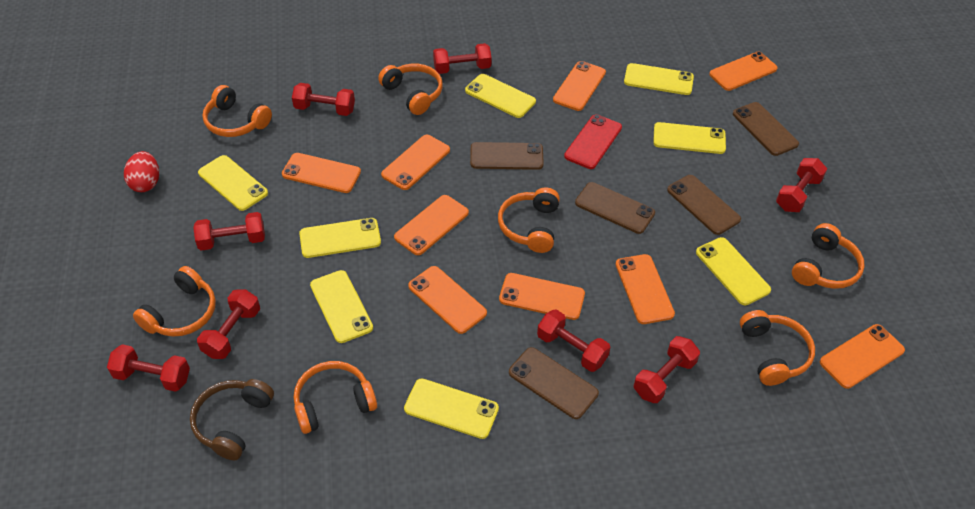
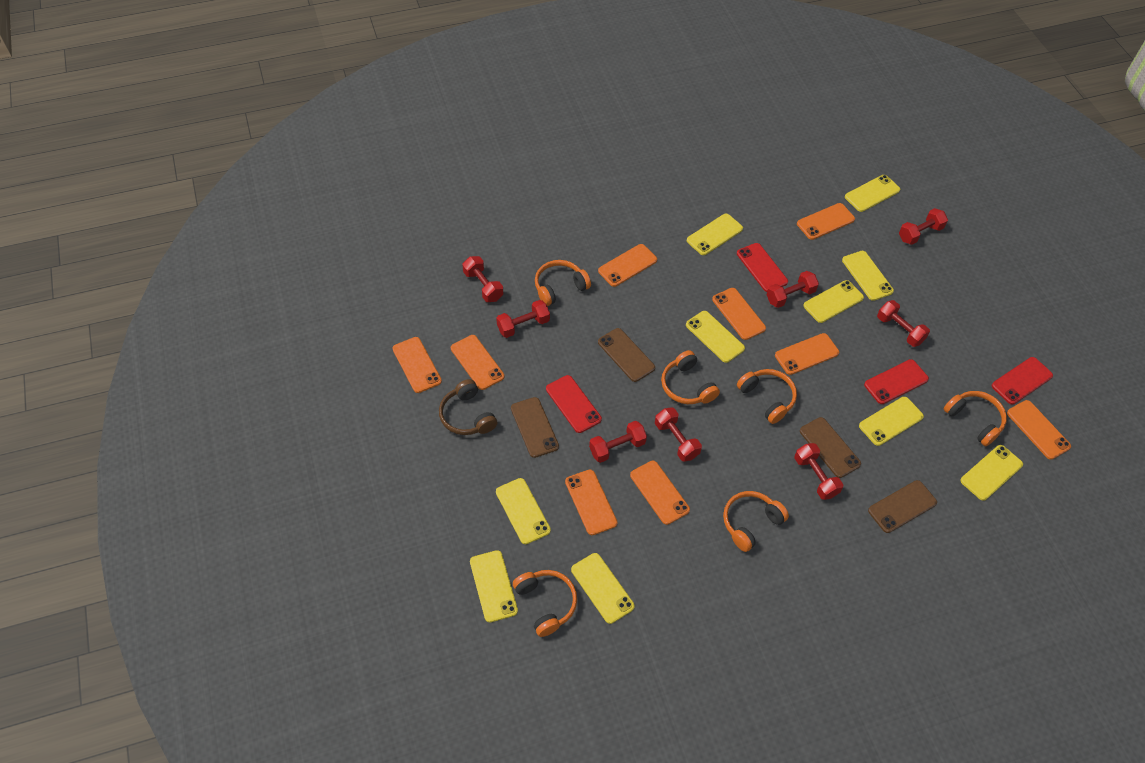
brown phone: [470,142,544,170] [509,347,599,419] [575,182,655,234] [667,175,741,235] [733,102,799,156] = 5 -> [511,397,559,458] [598,328,655,382] [800,417,861,478] [868,480,937,533] = 4
orange headphones: [133,266,216,337] [202,85,272,137] [294,361,377,434] [378,64,443,115] [498,187,560,253] [740,310,815,386] [792,223,865,289] = 7 -> [513,570,577,637] [535,260,591,306] [661,350,720,404] [723,491,789,552] [737,369,797,424] [944,391,1007,446] = 6
red egg: [124,151,159,192] = 1 -> none = 0
red phone: [564,114,622,169] = 1 -> [546,375,602,433] [737,243,788,292] [864,359,929,404] [992,357,1053,405] = 4
yellow phone: [198,155,268,211] [299,218,381,258] [310,270,373,343] [404,378,499,439] [465,74,536,118] [624,63,694,95] [653,122,726,154] [696,237,771,305] = 8 -> [470,550,518,623] [496,478,551,544] [571,553,635,624] [686,311,745,363] [687,214,743,255] [803,280,864,323] [842,251,894,301] [845,175,900,212] [859,397,924,446] [960,445,1023,501] = 10

